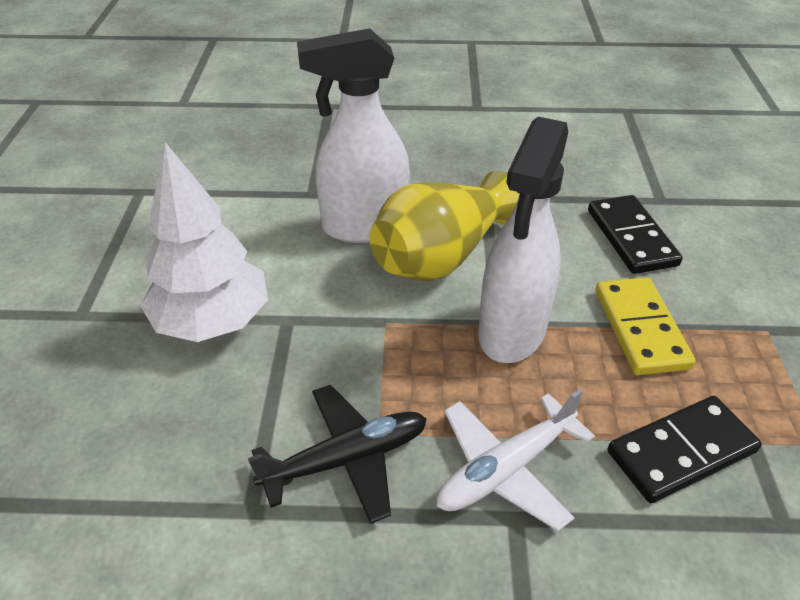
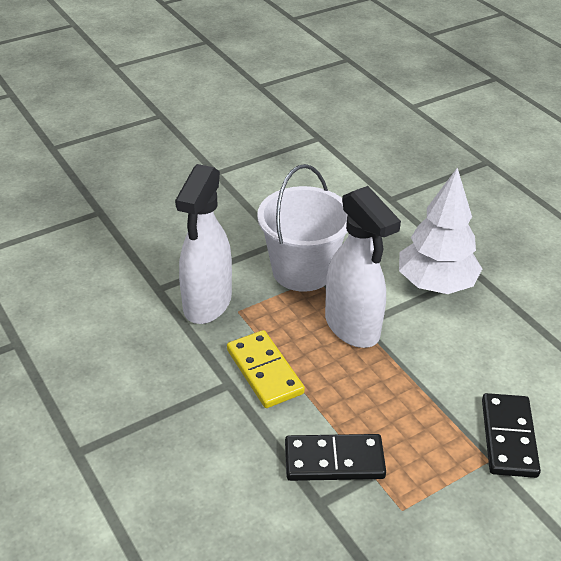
black plane: [248,385,427,524] = 1 -> none = 0
white bucket: none = 0 -> [257,164,348,292] = 1
white plane: [437,389,595,531] = 1 -> none = 0
yellow vase: [369,171,519,282] = 1 -> none = 0

